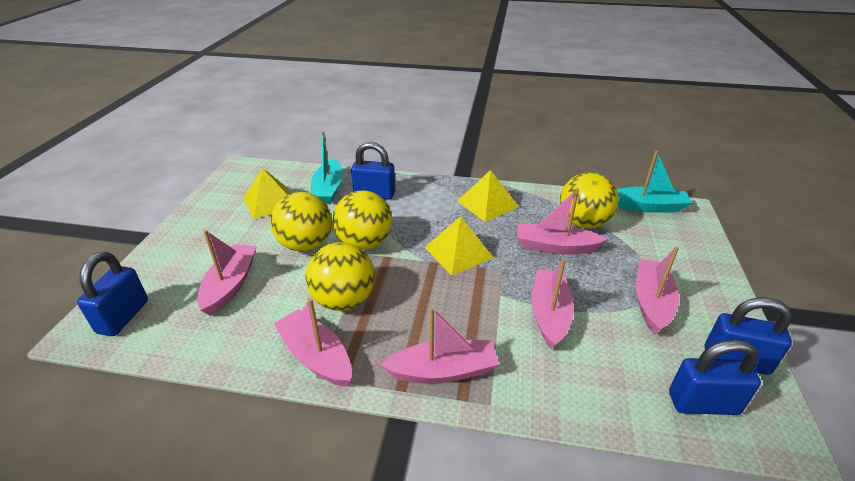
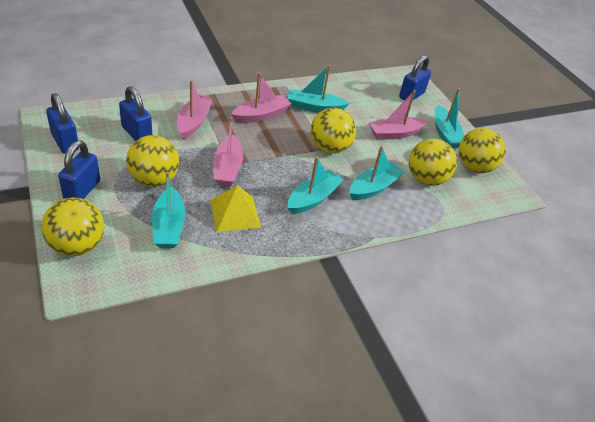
pink boat: [197,230,257,316] [274,298,352,387] [380,307,499,384] [517,188,607,255] [531,258,574,350] [635,247,679,335] = 6 -> [177,80,213,139] [213,117,243,186] [231,72,291,123] [369,90,428,140] = 4
turquoise boat: [311,131,343,204] [617,151,692,213] = 2 -> [152,172,186,248] [288,65,350,113] [288,156,344,214] [350,146,405,200] [434,88,464,148] = 5
yellow ball: [271,192,332,251] [306,242,375,311] [333,190,392,250] [560,172,619,229] = 4 -> [41,197,104,256] [126,135,179,187] [311,108,356,154] [409,139,457,186] [459,128,506,173] = 5
yellow pyramid: [243,168,290,219] [424,216,494,276] [457,170,519,222] = 3 -> [210,185,261,232] = 1

